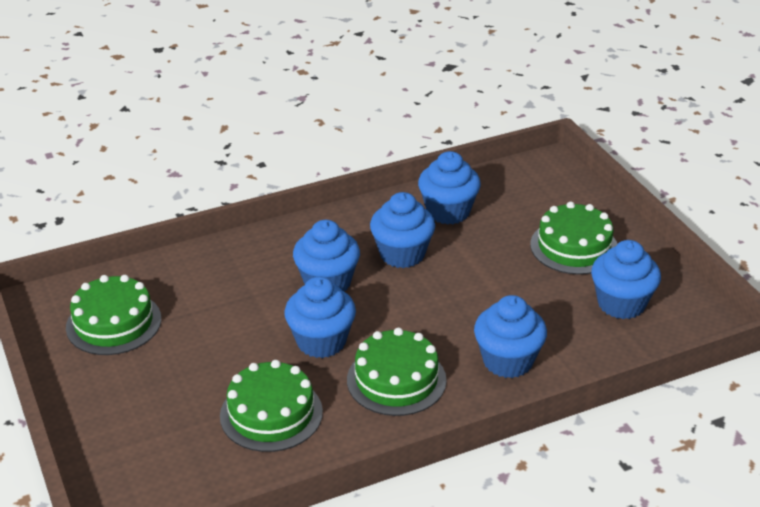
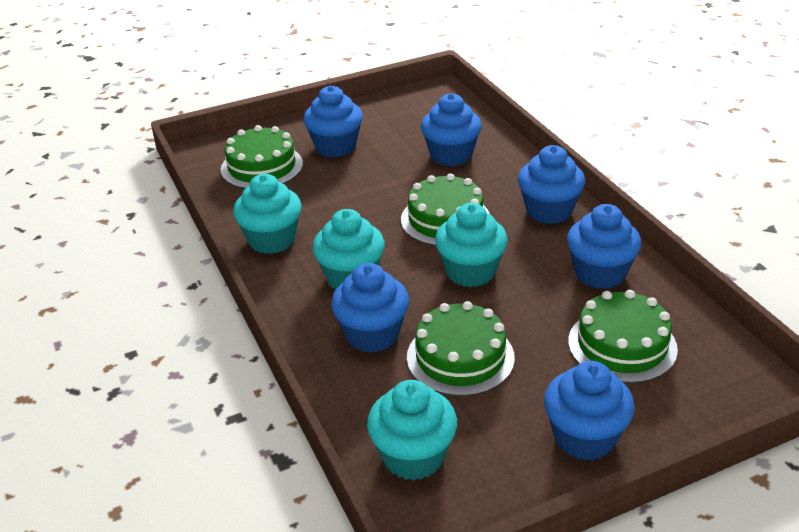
turquoise cupcake: none = 0 -> [233,174,302,254] [312,209,385,289] [367,380,457,481] [435,203,508,287] = 4

